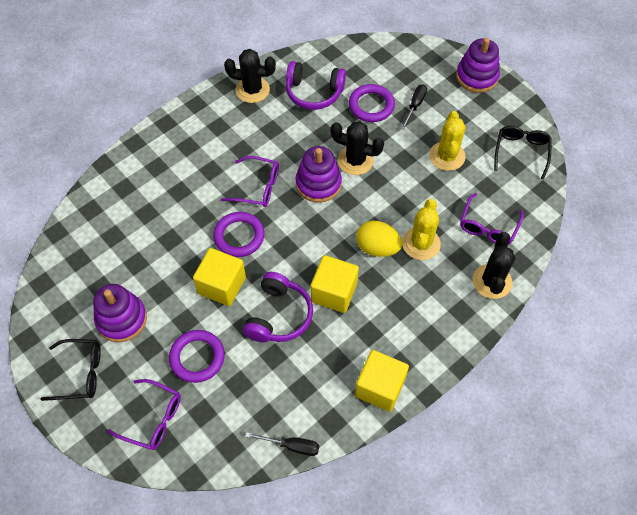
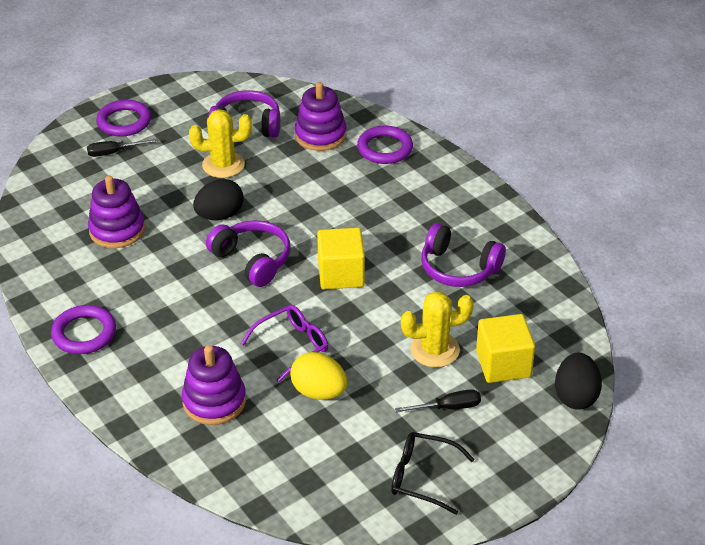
black cactus: [224,49,276,103] [331,121,384,175] [473,232,515,299] = 3 -> none = 0
black egg: none = 0 -> [193,179,244,221] [555,353,602,410] = 2
black glasses: [40,339,101,401] [494,126,552,180] = 2 -> [391,432,475,515] = 1
purple glasses: [107,379,181,450] [221,156,279,207] [460,193,524,245] = 3 -> [241,305,328,382] = 1
purple headphones: [243,272,313,342] [286,61,346,110] = 2 -> [206,220,291,287] [208,90,280,138] [421,223,506,287] = 3
yellow cube: [193,248,246,306] [310,255,359,313] [355,350,409,412] = 3 -> [317,227,365,290] [476,314,535,383] = 2

